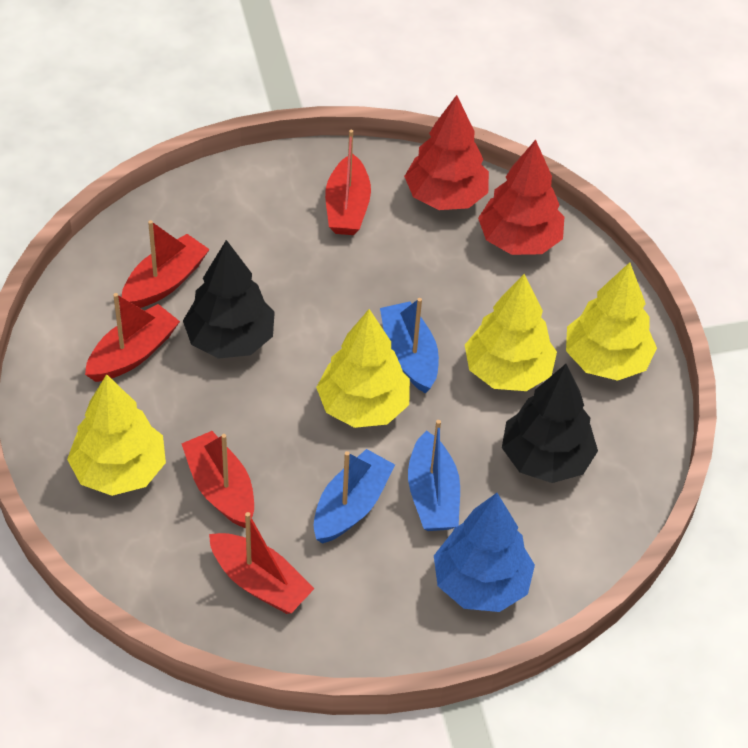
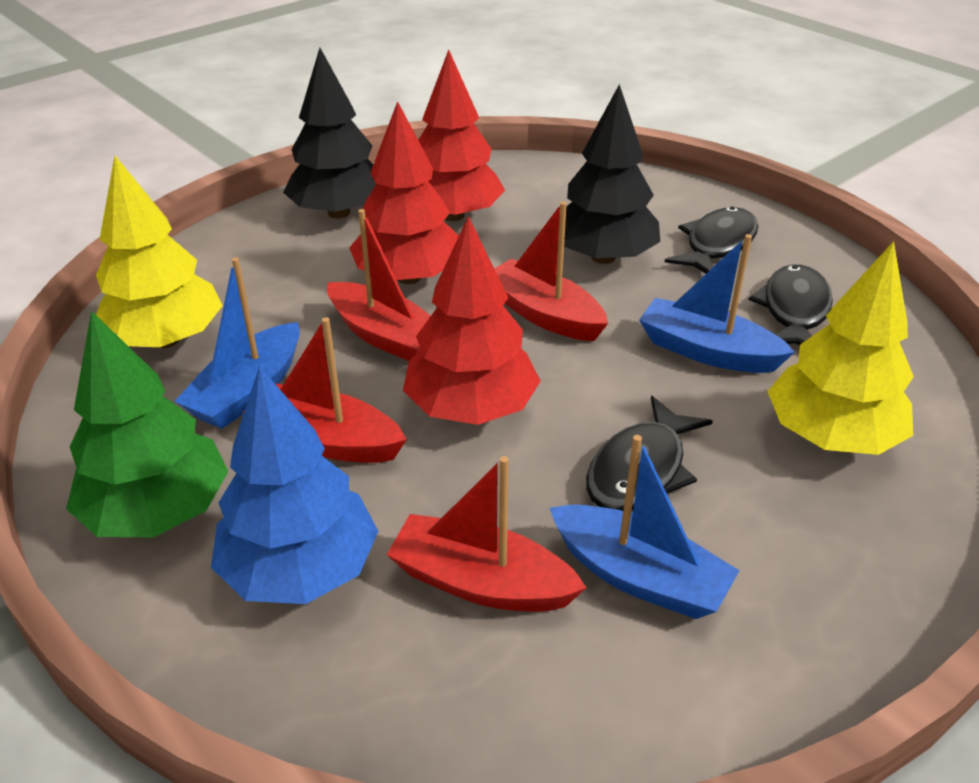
black fish: none = 0 -> [586,396,713,511] [665,206,758,274] [749,264,833,345] = 3
green tree: none = 0 -> [66,311,228,538] = 1
red boat: [85,293,180,382] [122,220,210,308] [182,431,254,528] [209,512,314,614] [325,130,371,235] = 5 -> [243,317,407,463] [327,209,431,361] [387,456,587,612] [494,202,608,341] = 4
red tree: [404,95,489,210] [478,140,564,255] = 2 -> [349,101,459,284] [403,216,541,425] [418,50,505,221] = 3
yellow tree: [67,374,166,496] [316,309,410,428] [465,274,557,391] [566,262,657,381] = 4 -> [96,156,223,348] [767,241,914,455] = 2

